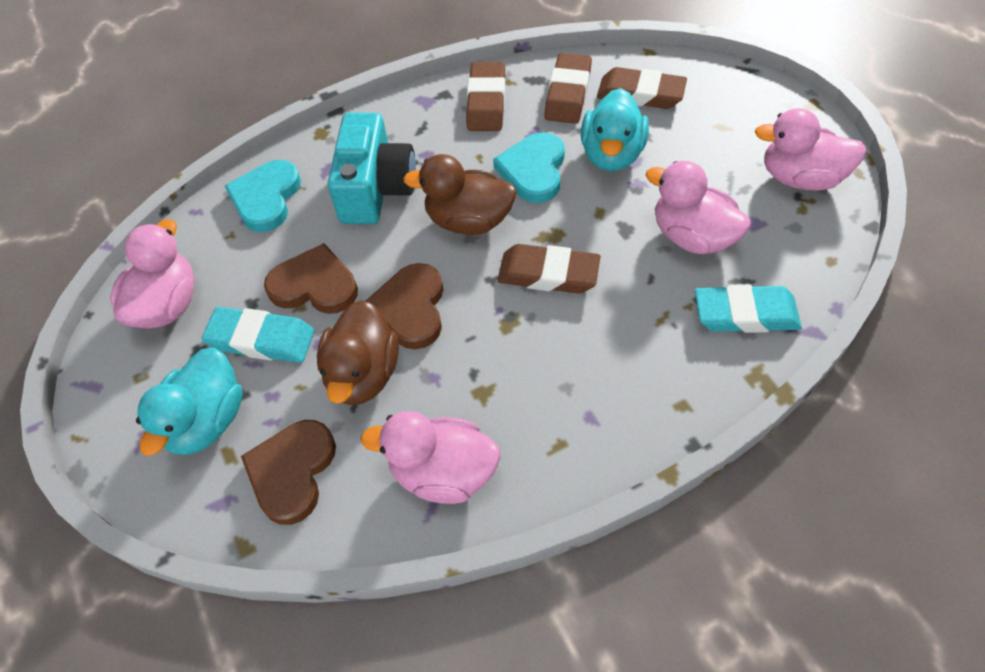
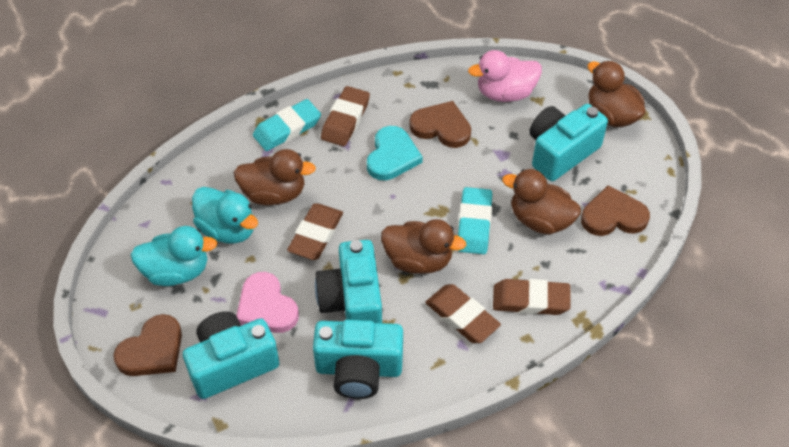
brown duck: [317,300,399,405] [403,154,517,235] = 2 -> [234,149,316,205] [381,219,466,274] [502,169,581,235] [587,61,646,127] = 4
pink duck: [110,219,194,329] [361,411,501,504] [646,161,751,254] [755,108,867,191] = 4 -> [468,50,542,102] = 1
pink heart: none = 0 -> [236,272,299,333] = 1
turquoise camera: [328,113,416,224] = 1 -> [183,311,280,399] [313,320,403,399] [315,240,382,323] [529,104,608,181] = 4
turquoise heart: [225,160,301,232] [493,132,565,203] = 2 -> [367,126,423,180] = 1

